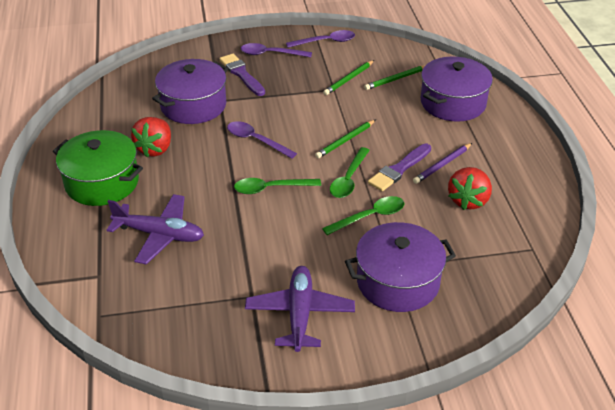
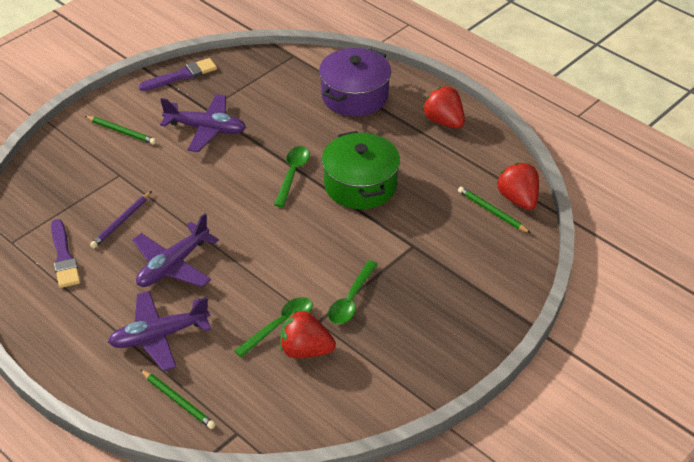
purple plane: [107,194,204,265] [245,266,355,352] = 2 -> [108,291,211,371] [132,214,219,287] [160,94,246,152] = 3
purple pot: [152,59,228,124] [345,222,456,312] [421,56,493,122] = 3 -> [319,48,391,116] = 1
purple spoon: [227,121,297,159] [241,43,312,57] [286,30,355,48] = 3 -> none = 0
red strawberry: [131,117,171,157] [448,167,492,210] = 2 -> [280,310,336,358] [423,86,465,128] [496,162,539,210] = 3

